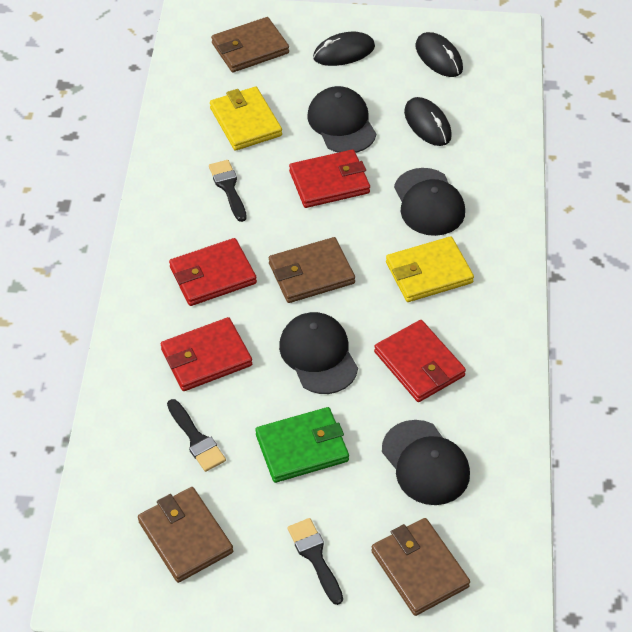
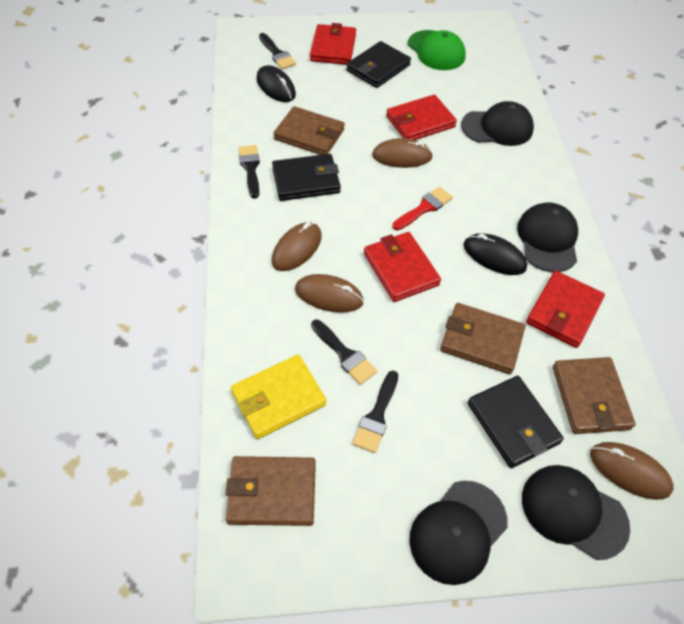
black brush: [167,399,226,472] [209,160,247,222] [287,518,343,605] = 3 -> [238,145,260,198] [259,33,296,69] [311,320,377,385] [352,371,398,453] = 4
black mouse: [313,32,375,66] [404,97,452,146] [416,32,463,77] = 3 -> [257,65,296,102] [463,233,527,275] = 2
black wallet: none = 0 -> [272,154,341,201] [346,41,411,88] [468,376,564,468] = 3
brown mouse: none = 0 -> [272,222,322,271] [295,274,364,313] [372,138,433,168] [590,442,674,500] = 4
green cap: none = 0 -> [408,30,466,70] = 1
green wallet: [255,407,349,483] = 1 -> none = 0
red brush: none = 0 -> [392,187,453,230] = 1
yellow wallet: [210,87,282,151] [386,236,474,302] = 2 -> [231,355,326,439] = 1

